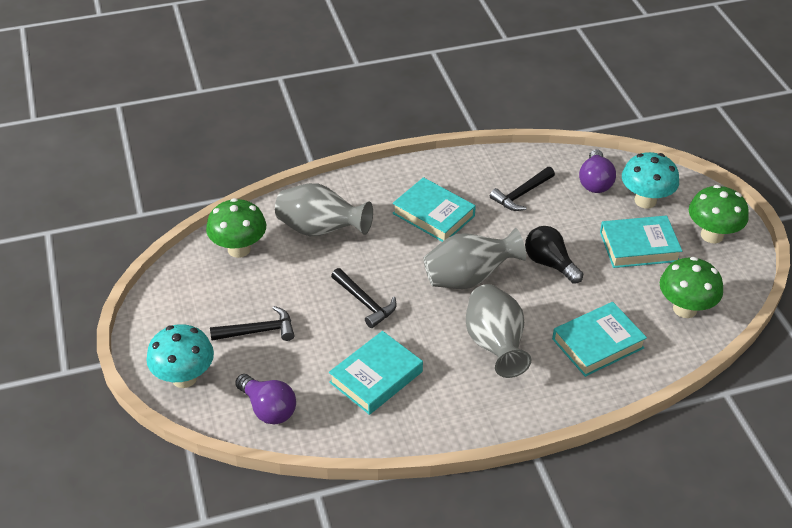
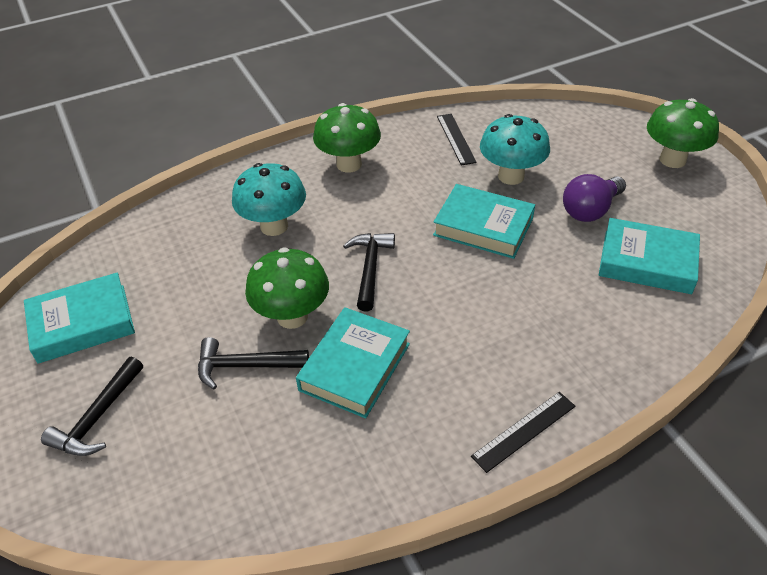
black light bulb: [525,226,583,284] = 1 -> none = 0
black ruler: none = 0 -> [437,114,477,166] [471,392,575,473] = 2
grey vase: [275,183,373,236] [423,228,526,289] [466,284,531,378] = 3 -> none = 0
purple light bulb: [235,374,296,425] [579,149,616,193] = 2 -> [563,174,626,222] = 1

